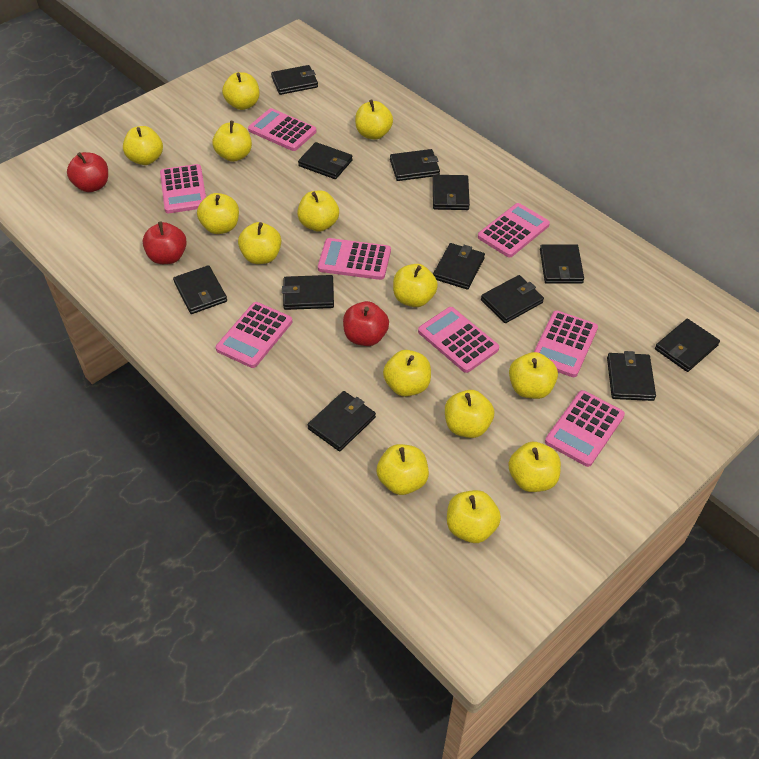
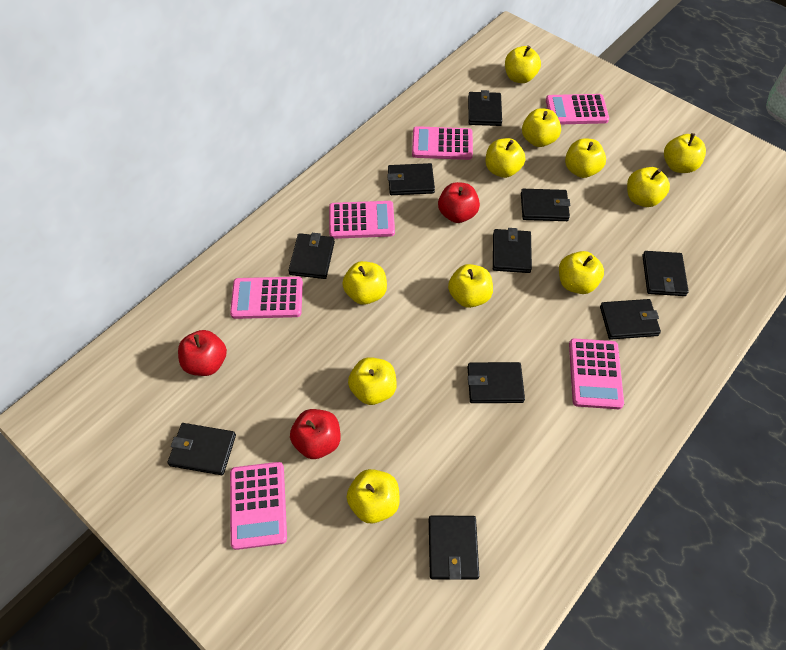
black wallet: [173,265,227,314] [271,65,318,95] [282,275,334,310] [298,142,353,179] [307,391,376,451] [390,149,440,181] [433,175,470,210] [433,243,485,290] [481,275,544,323] [540,244,584,284] [607,351,656,401] [655,319,720,372] = 12 -> [167,423,236,475] [288,233,335,279] [387,163,435,195] [429,516,479,580] [467,362,525,403] [468,90,502,126] [493,228,532,273] [521,189,570,221] [600,299,661,340] [642,251,689,296] = 10
pink calculator: [160,164,206,213] [216,302,292,368] [248,108,316,151] [318,238,391,280] [418,307,499,373] [478,203,550,258] [534,310,598,377] [545,390,625,467] = 8 -> [230,277,303,319] [230,462,287,550] [329,201,395,239] [412,126,473,160] [546,94,609,124] [569,338,624,409] = 6
yellow apple: [123,126,163,165] [197,193,239,234] [213,121,252,162] [222,72,259,110] [238,222,281,264] [297,191,339,232] [355,99,393,140] [377,444,429,495] [383,350,431,397] [393,264,438,307] [445,390,494,438] [447,490,501,543] [508,442,561,492] [509,352,558,399] = 14 -> [342,261,387,305] [347,469,400,524] [348,357,397,405] [448,264,493,308] [486,138,525,178] [505,46,541,83] [522,108,561,147] [559,251,604,294] [565,138,606,178] [627,167,670,207] [664,133,706,173] = 11

